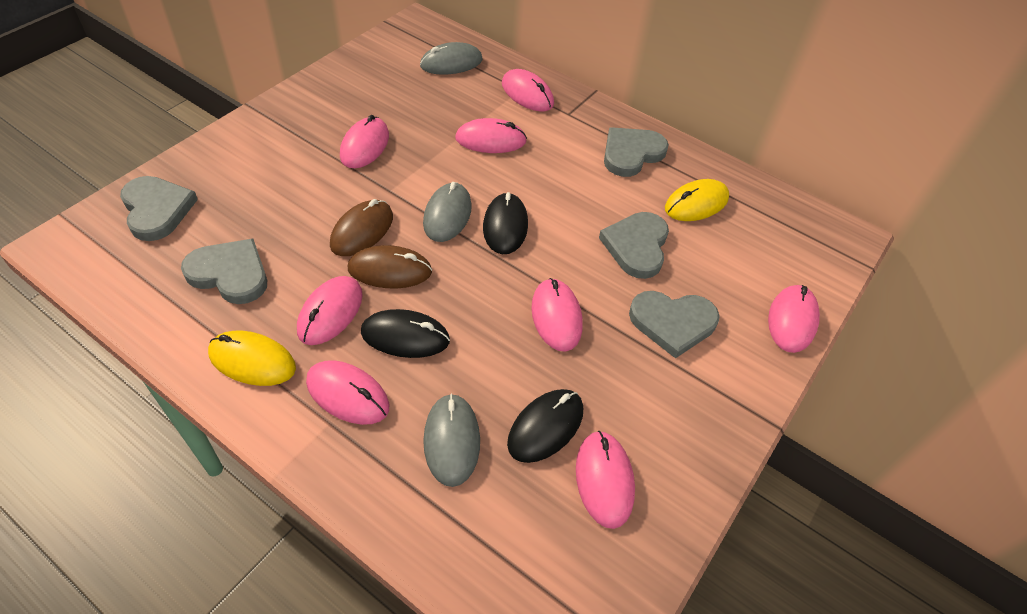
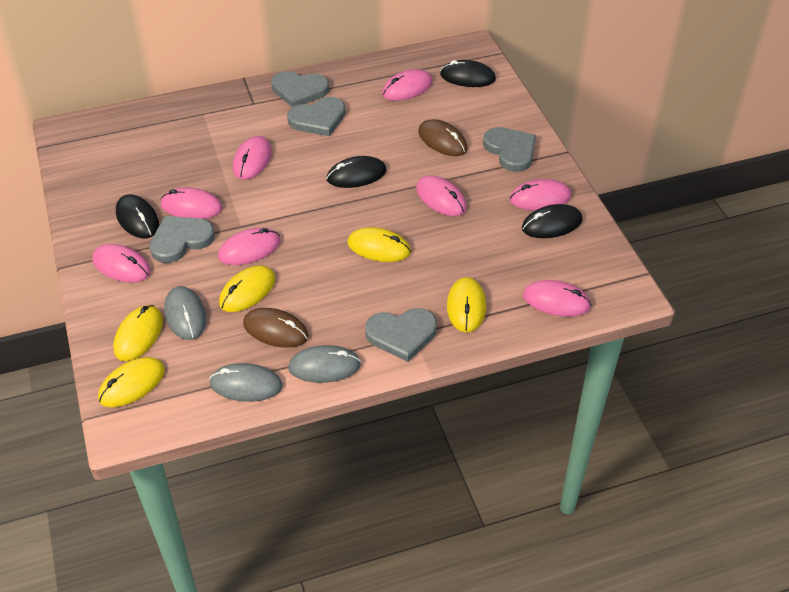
black mouse: [361,309,450,358] [483,192,528,254] [507,389,583,463] = 3 -> [116,195,159,238] [326,156,387,188] [440,60,496,87] [522,204,582,238] = 4
yellow mouse: [208,331,296,386] [665,179,729,221] = 2 -> [98,357,165,407] [113,305,163,361] [219,265,275,312] [347,227,411,262] [447,277,486,332] = 5

